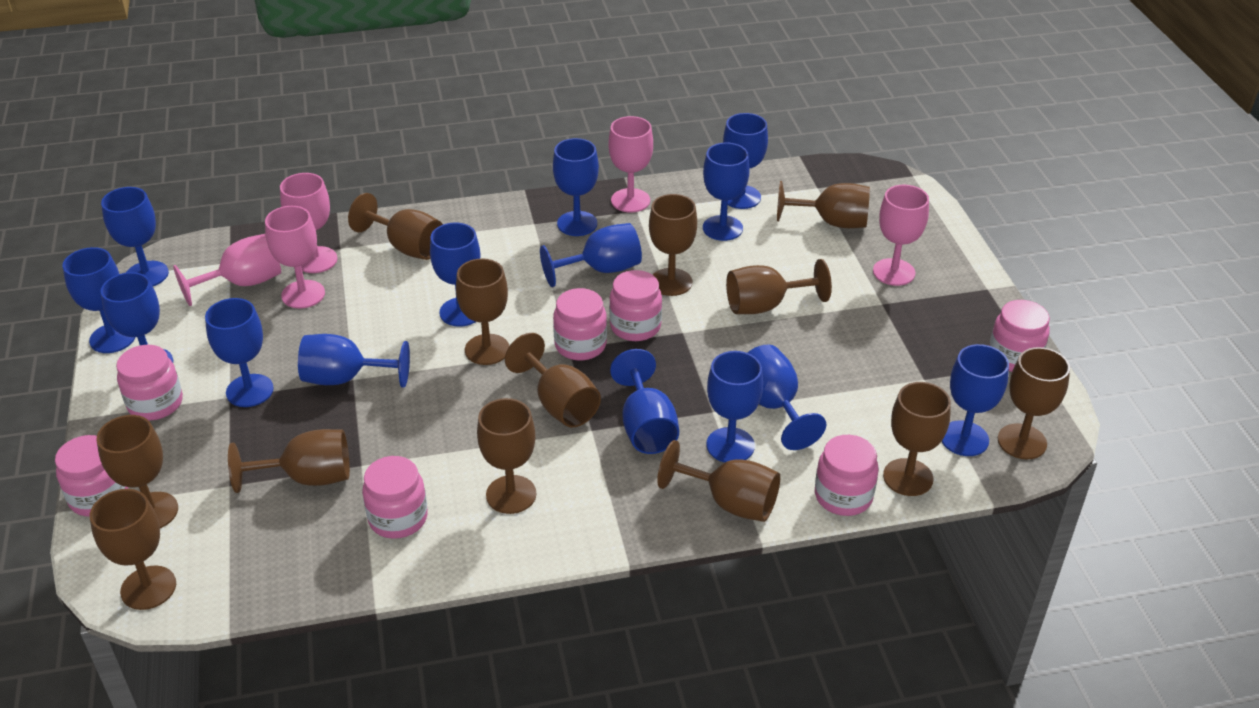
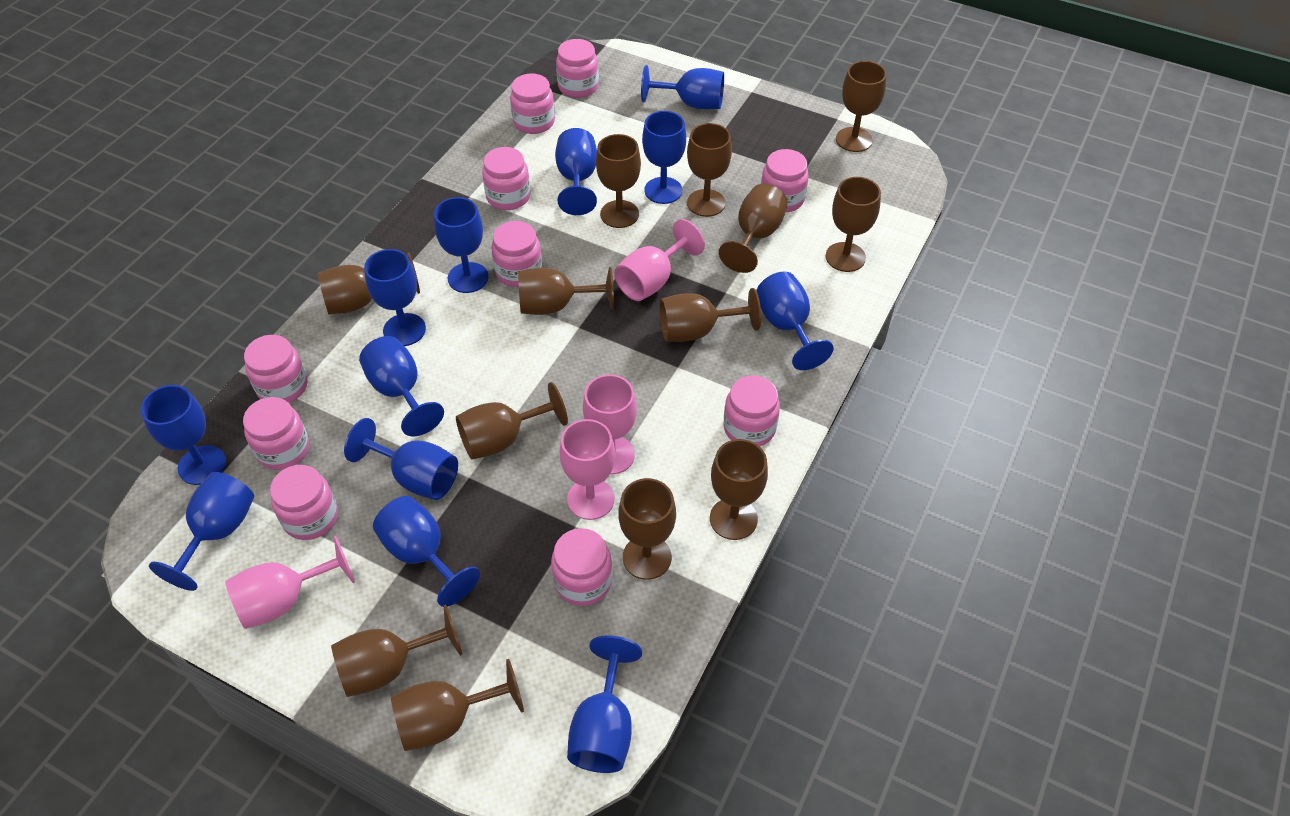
blue goblet: [62,247,135,353] [101,187,169,286] [101,272,173,363] [205,298,274,407] [298,334,410,388] [430,223,480,327] [540,223,642,287] [553,138,599,236] [610,349,679,454] [703,143,750,241] [706,351,763,462] [723,113,768,209] [748,345,826,450] [941,344,1009,456] = 14 -> [141,385,226,485] [149,472,254,591] [344,418,458,500] [359,336,444,436] [364,249,426,346] [373,496,480,607] [434,197,489,293] [555,128,597,215] [567,635,642,773] [641,65,724,110] [642,111,686,204] [756,271,834,370] = 12
pink goblet: [173,234,281,306] [265,206,325,309] [280,173,337,273] [609,116,653,212] [873,185,929,286] = 5 -> [225,536,355,629] [560,419,616,520] [583,374,637,474] [614,219,705,301] = 4
pink jar: [55,435,128,517] [116,345,183,420] [362,456,428,539] [553,288,607,360] [609,270,662,341] [815,435,879,516] [989,300,1050,372] = 7 -> [243,397,309,470] [244,335,307,403] [270,465,338,540] [482,147,530,210] [491,221,542,287] [510,74,555,134] [551,528,613,606] [556,39,599,98] [724,376,780,446] [761,149,809,213] = 10

